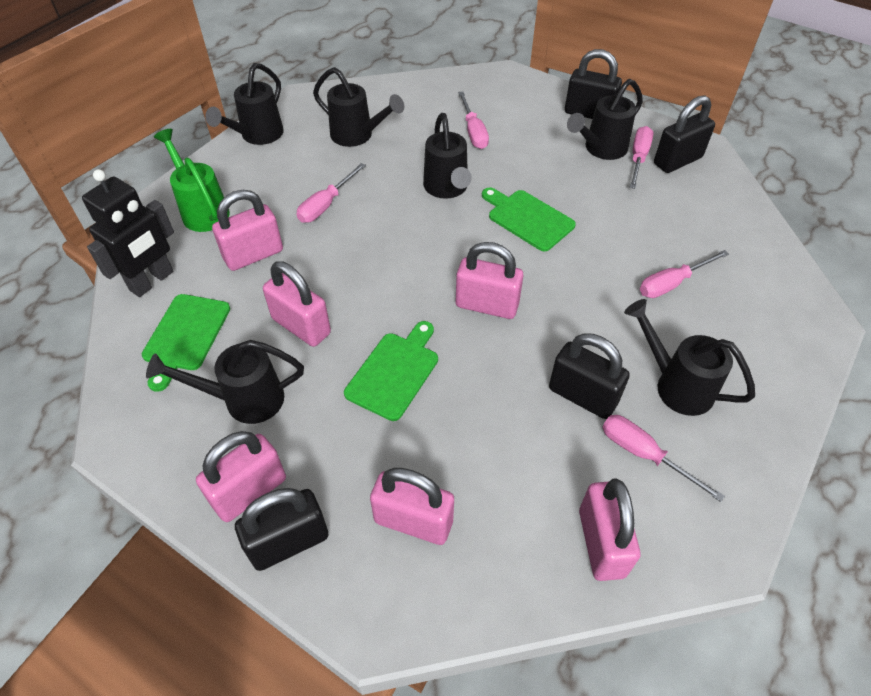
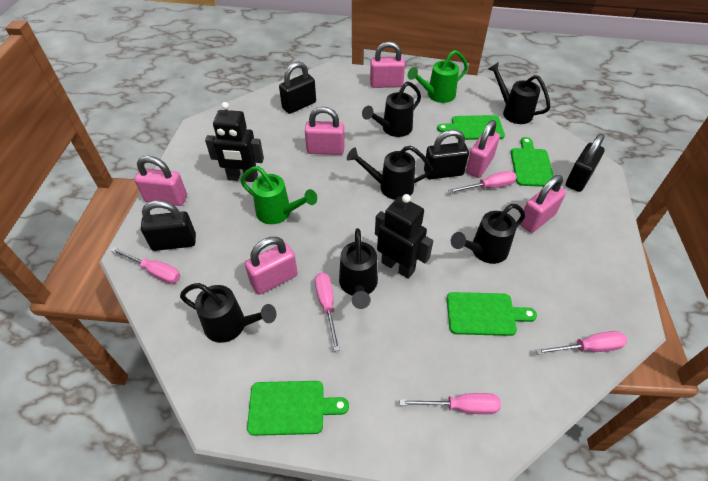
black robot: [82,169,174,297] = 1 -> [205,102,264,182] [375,194,433,279] = 2
green cutting board: [142,294,230,392] [344,321,438,421] [482,187,576,252] = 3 -> [247,381,349,436] [437,115,505,140] [447,292,537,336] [511,137,554,187] = 4
green watering can: [154,129,230,232] = 1 -> [240,166,317,224] [407,50,468,103] = 2

